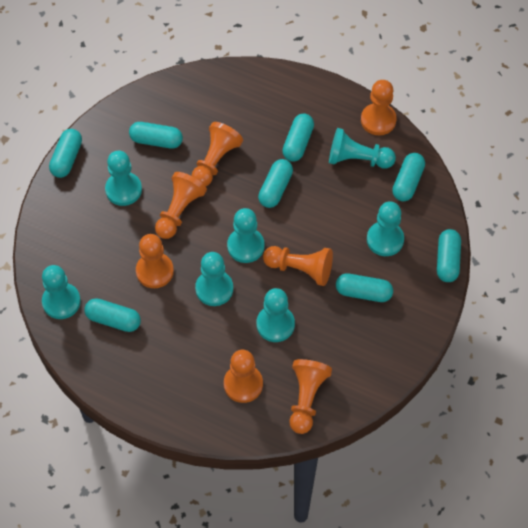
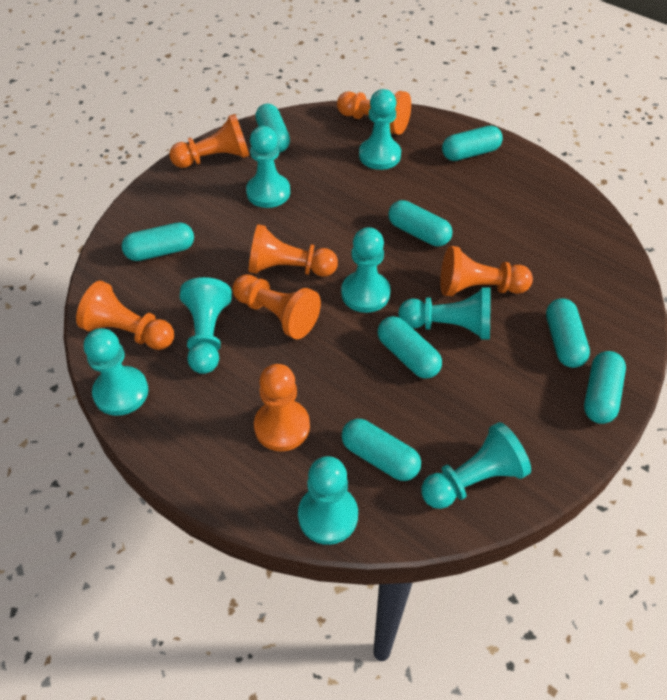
turquoise pawn: [42,265,81,319] [105,151,142,206] [195,252,233,306] [227,208,265,263] [256,288,295,342] [329,128,396,169] [367,201,404,256] = 7 -> [84,329,149,416] [180,277,232,374] [246,126,290,208] [298,456,358,545] [341,227,391,313] [359,89,401,170] [398,288,490,340] [421,422,531,509] = 8

